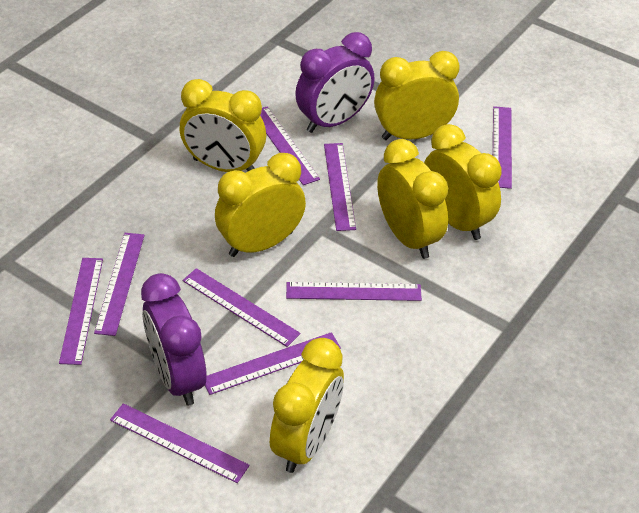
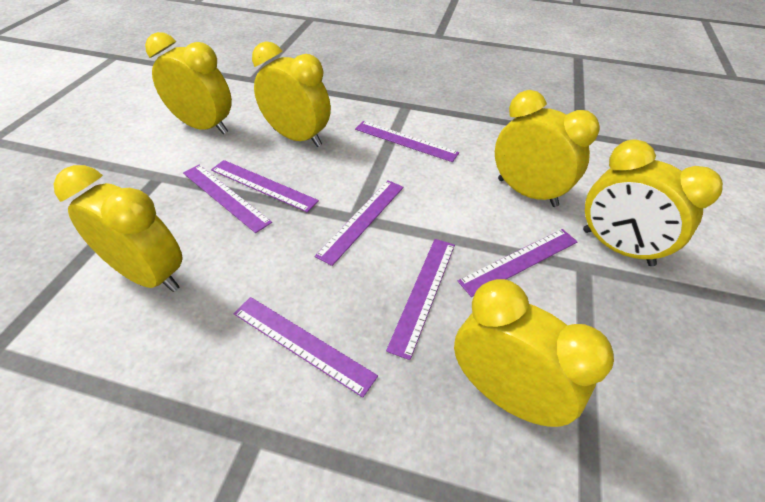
purple clock: [141,273,207,406] [295,32,374,133] = 2 -> none = 0
purple ruler: [59,258,103,365] [94,233,144,336] [110,403,250,483] [183,268,301,347] [205,332,341,395] [260,106,320,185] [286,282,422,301] [324,143,356,231] [493,106,512,189] = 9 -> [183,165,272,233] [211,160,319,212] [234,297,378,398] [315,180,404,266] [355,121,459,162] [386,239,455,360] [458,229,578,297] = 7

